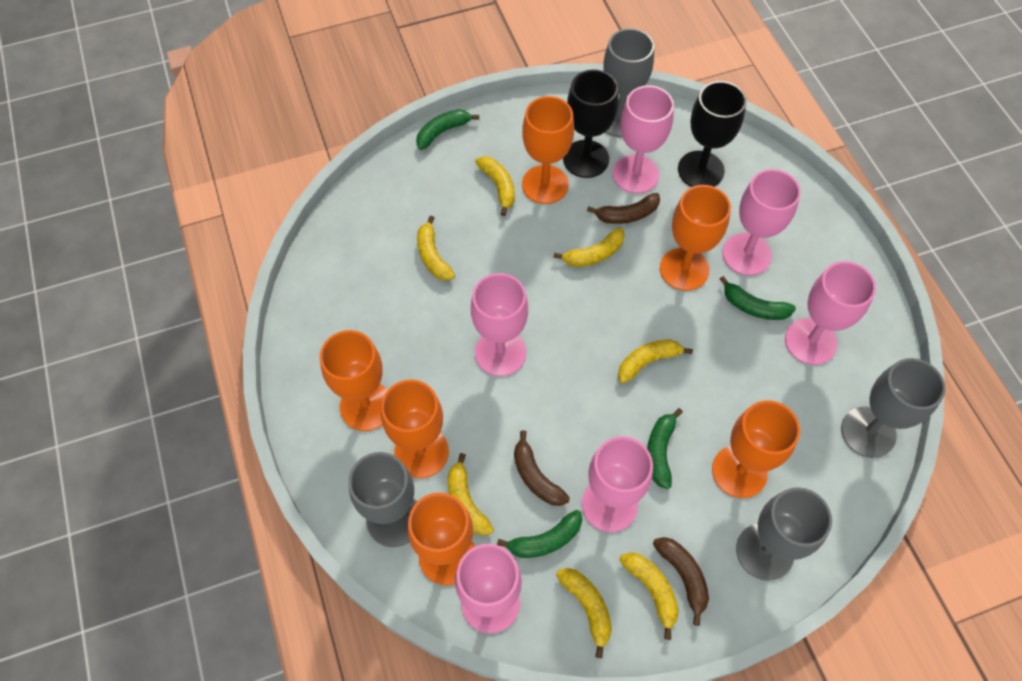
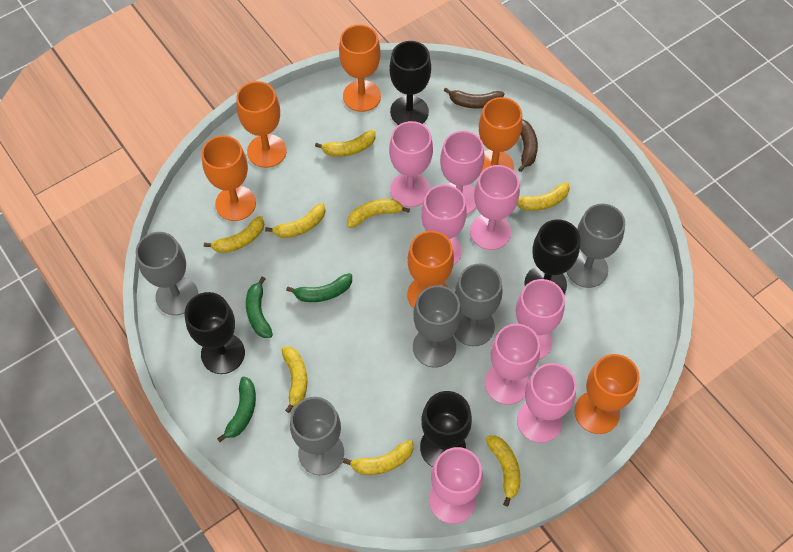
black goblet: [563,69,618,178] [678,81,747,187] = 2 -> [185,292,245,374] [389,41,431,125] [420,391,472,467] [524,220,580,294] = 4
brown banana: [514,430,570,506] [587,193,660,224] [653,537,709,626] = 3 -> [443,87,504,109] [518,119,538,172] = 2
green banana: [416,109,479,150] [497,510,582,558] [647,408,683,489] [720,276,796,320] = 4 -> [217,376,256,442] [246,276,273,338] [286,273,352,302] = 3
grey goblet: [348,452,417,547] [603,28,654,137] [736,487,832,581] [841,358,945,458] = 4 -> [136,232,199,315] [290,397,344,475] [413,285,461,368] [454,264,503,346] [567,204,625,288] = 5
pink goblet: [455,544,522,634] [471,273,528,376] [582,436,653,532] [613,85,674,194] [722,169,801,276] [785,261,876,365] = 6 -> [389,121,433,207] [421,185,467,266] [429,447,483,524] [440,131,485,215] [470,165,520,250] [485,324,540,405] [516,279,565,360] [517,363,576,443] = 8
yellow banana: [417,216,455,281] [448,453,494,536] [475,156,515,216] [554,228,625,267] [556,568,612,658] [618,339,693,384] [619,552,679,640] = 7 -> [204,216,264,253] [265,203,325,238] [282,347,307,413] [315,130,376,157] [343,440,413,475] [347,199,410,228] [486,435,520,507] [517,182,570,211] = 8

